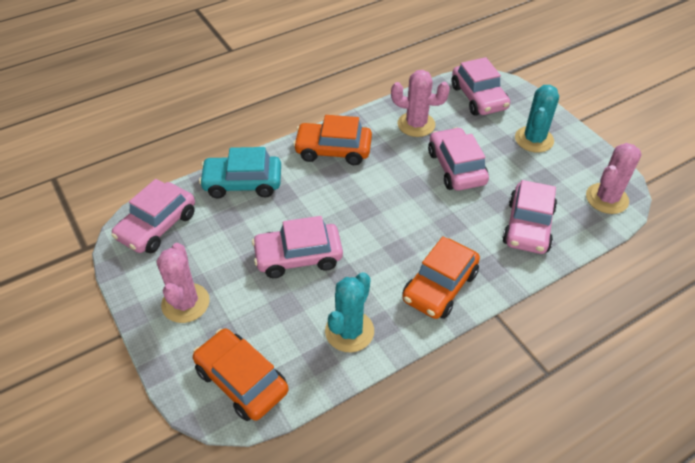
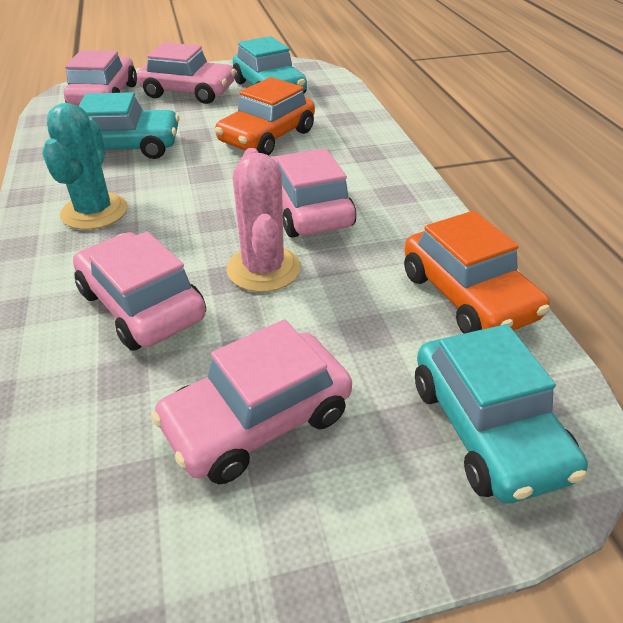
orange car: [193,329,289,421] [293,115,372,165] [402,236,480,319] = 3 -> [215,77,315,156] [404,211,550,334] = 2
pink cactus: [156,243,210,323] [391,70,450,137] [586,143,642,214] = 3 -> [227,148,301,292] = 1
turquoise cactus: [325,272,374,352] [515,85,559,152] = 2 -> [42,103,128,230] = 1
turquoise car: [199,147,281,198] = 1 -> [79,92,180,159] [233,36,307,93] [415,324,588,503] = 3

